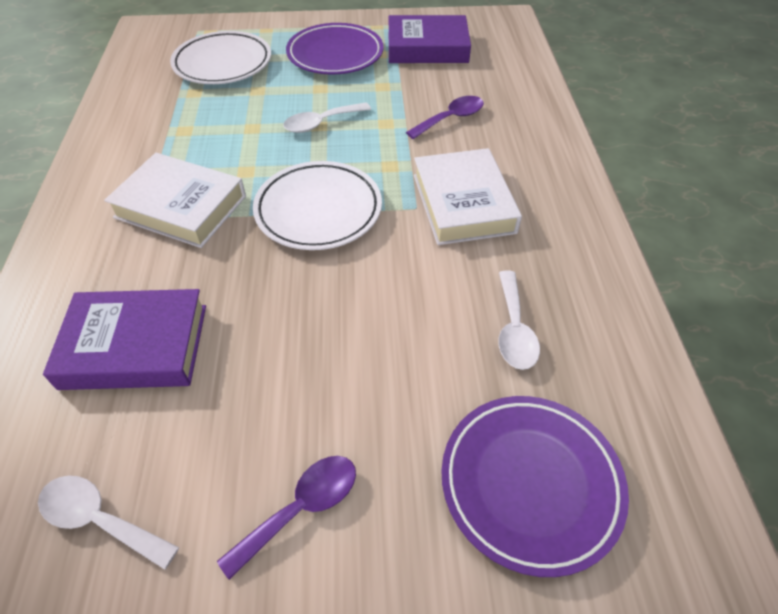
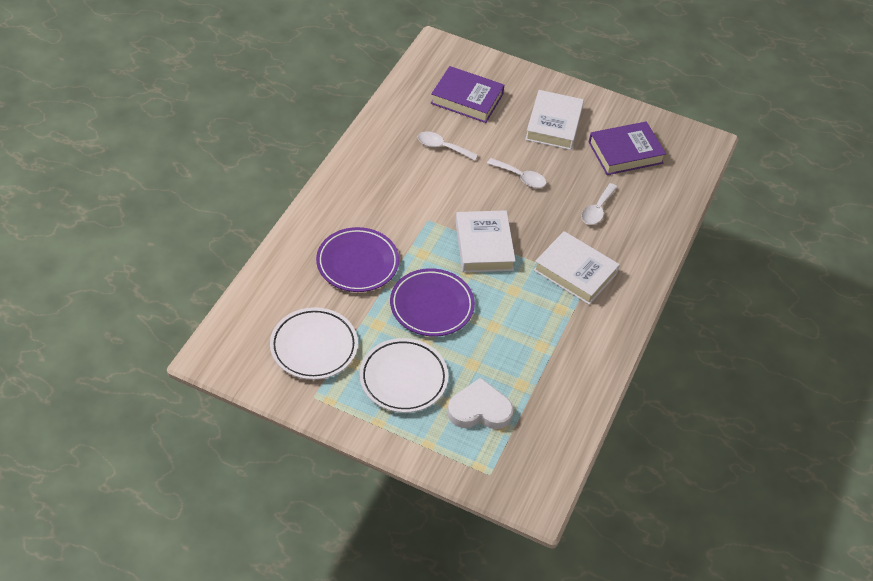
purple spoon: [217,456,356,580] [406,96,484,139] = 2 -> none = 0
white book: [104,153,246,248] [414,148,522,245] = 2 -> [455,210,516,273] [525,90,584,150] [534,231,620,305] = 3
white heart: none = 0 -> [447,378,514,429] = 1

